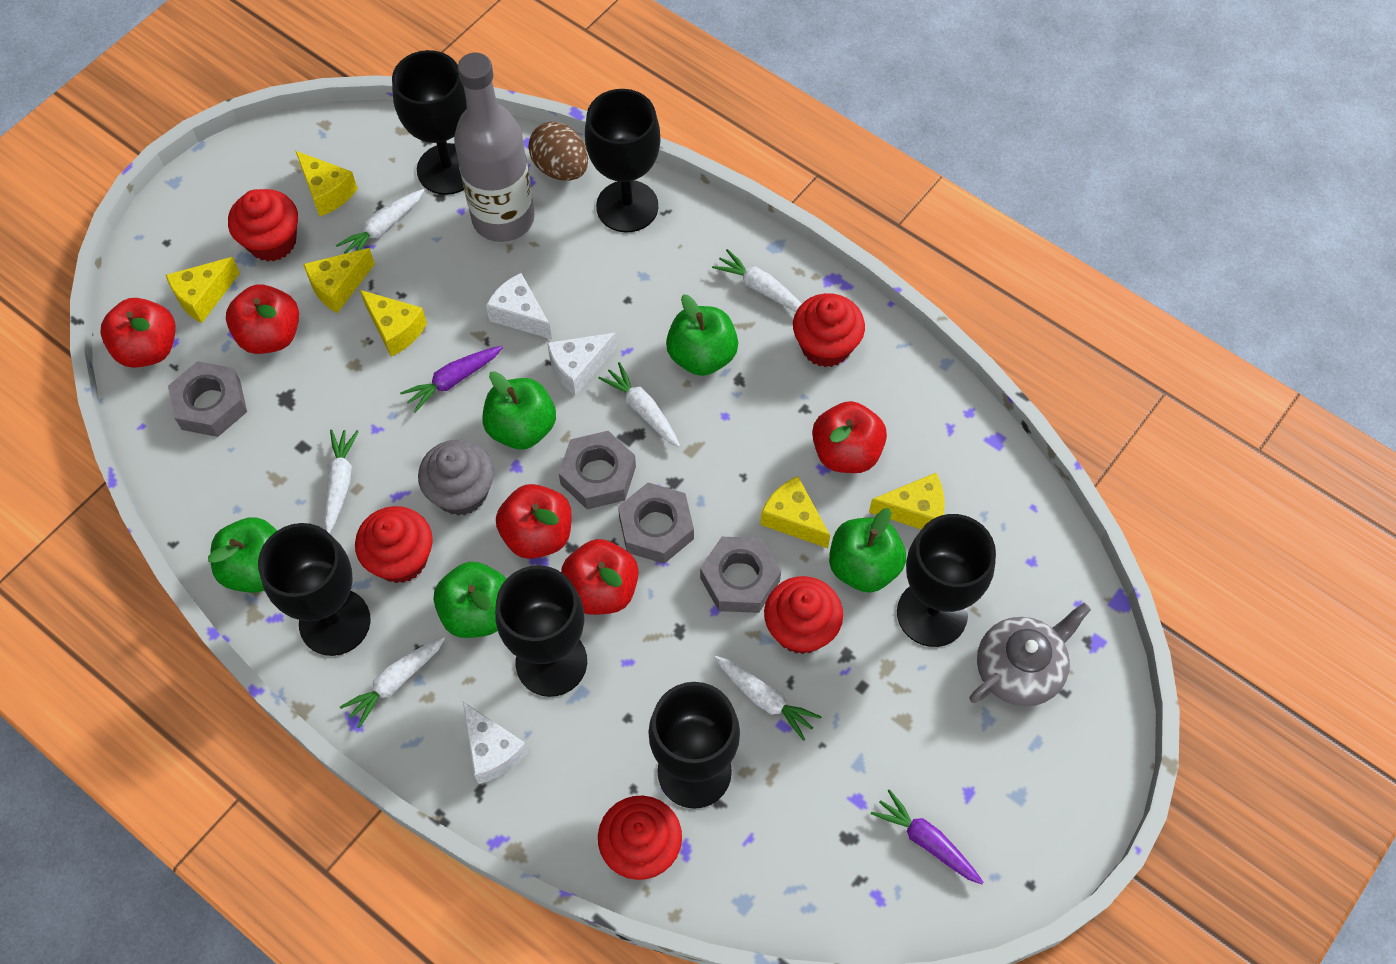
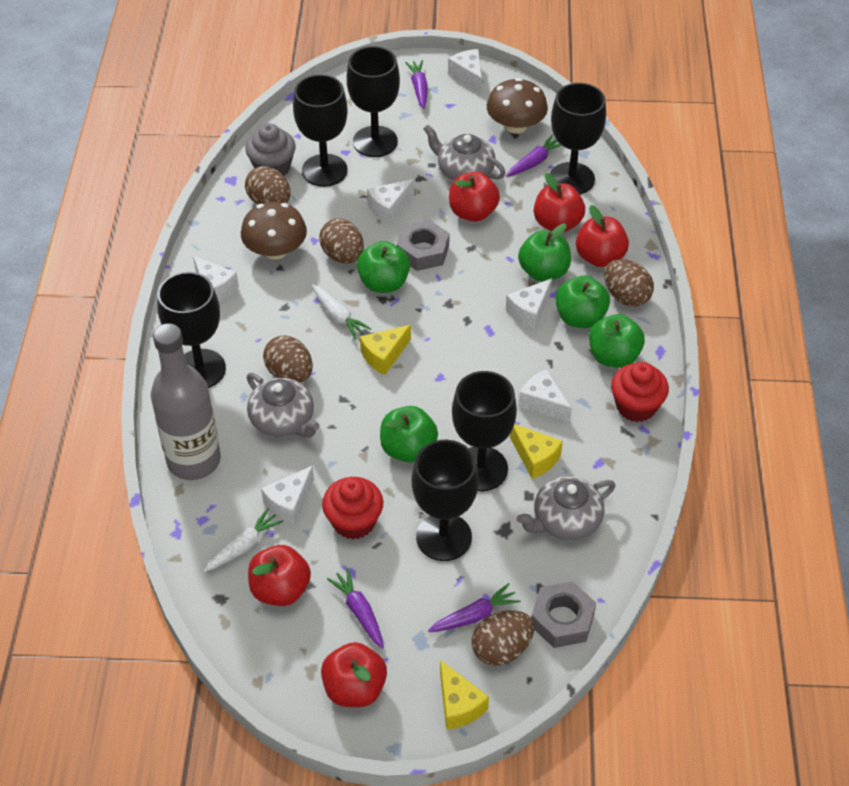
brown egg: [528,122,588,181] = 1 -> [245,166,291,204] [263,335,313,382] [319,218,364,263] [471,610,534,666] [604,259,654,307] = 5
brown mushroom: none = 0 -> [241,201,307,260] [487,78,548,134] = 2
grey nut: [168,361,247,437] [559,431,636,509] [618,483,694,564] [700,537,781,613] = 4 -> [397,220,449,271] [531,581,596,648] = 2
grey teapot: [969,603,1091,706] = 1 -> [247,373,320,438] [423,124,506,181] [517,476,616,541] = 3
purple carrot: [400,346,503,413] [871,789,984,884] = 2 -> [327,568,384,649] [405,60,428,109] [428,583,521,632] [506,135,562,177] = 4
red cupcake: [228,189,298,262] [355,506,433,583] [598,796,682,880] [764,576,843,654] [793,293,865,367] = 5 -> [322,477,383,540] [611,362,669,422] = 2
white carrot: [324,429,359,534] [336,189,425,254] [340,637,445,728] [598,362,680,447] [712,249,802,311] [714,656,821,741] = 6 -> [203,508,283,572] [312,285,371,339] = 2
white cheese: [463,702,528,784] [486,273,552,339] [547,333,617,396] = 3 -> [193,256,239,302] [261,466,314,525] [367,179,414,224] [448,49,482,93] [506,278,552,329] [518,369,572,423] = 6
yellow cheese: [166,257,240,323] [296,151,358,216] [303,248,375,313] [360,290,427,357] [760,476,830,548] [869,473,945,529] = 6 -> [360,325,411,375] [440,660,489,730] [510,424,563,479] = 3

